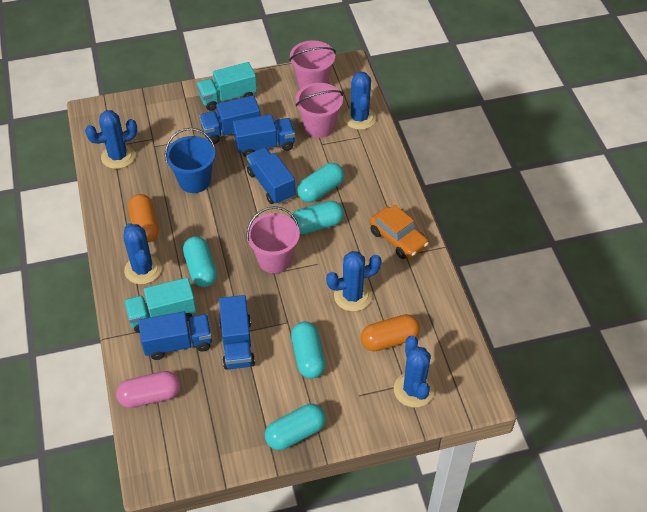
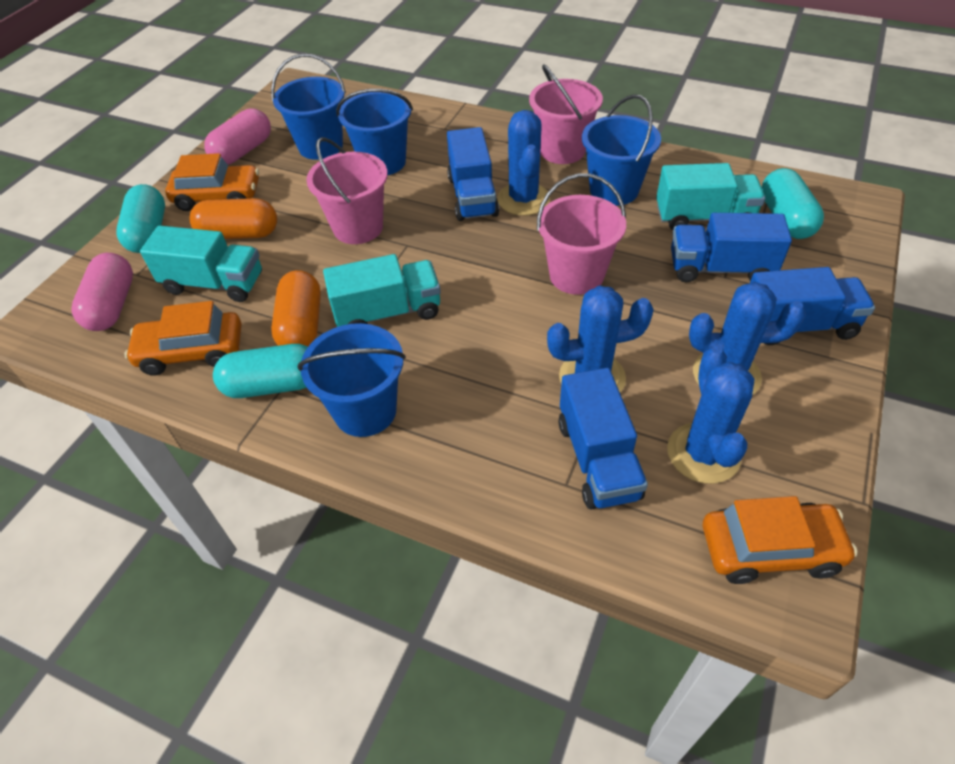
blue bucket: [165,128,216,193] = 1 -> [271,54,346,160] [297,323,406,437] [336,89,413,175] [582,94,661,206] = 4
blue cactus: [85,110,137,169] [123,223,162,284] [326,251,382,311] [343,71,376,130] [394,335,434,408] = 5 -> [497,110,550,216] [547,286,654,392] [667,346,755,484] [689,282,806,395] = 4
blue truck: [138,312,212,360] [199,96,261,144] [219,295,255,370] [233,114,295,157] [246,147,296,205] = 5 -> [447,127,499,221] [559,368,648,510] [671,213,792,282] [750,267,875,345] = 4
orange car: [370,205,429,259] = 1 -> [125,301,241,375] [165,153,259,211] [703,496,858,584] = 3
pink capsule: [116,371,180,408] = 1 -> [71,253,133,331] [204,108,271,165] = 2
turquoise capsule: [183,236,217,287] [265,404,326,450] [290,201,344,234] [291,321,326,379] [297,163,344,203] = 5 -> [116,184,165,253] [213,344,308,398] [762,168,824,239] = 3
turquoise truck: [124,278,197,333] [197,62,257,111] = 2 -> [140,225,262,302] [323,254,441,327] [656,163,765,230] = 3

